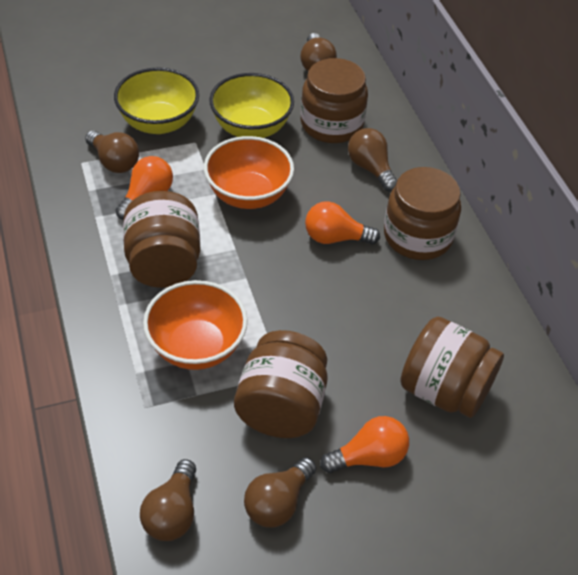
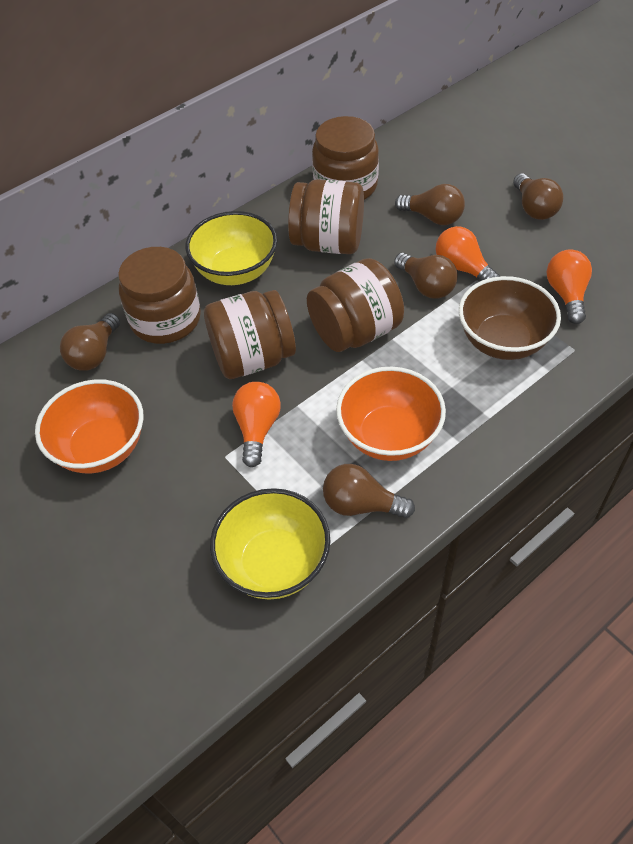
brown bowl: none = 0 -> [459,276,561,360] = 1

